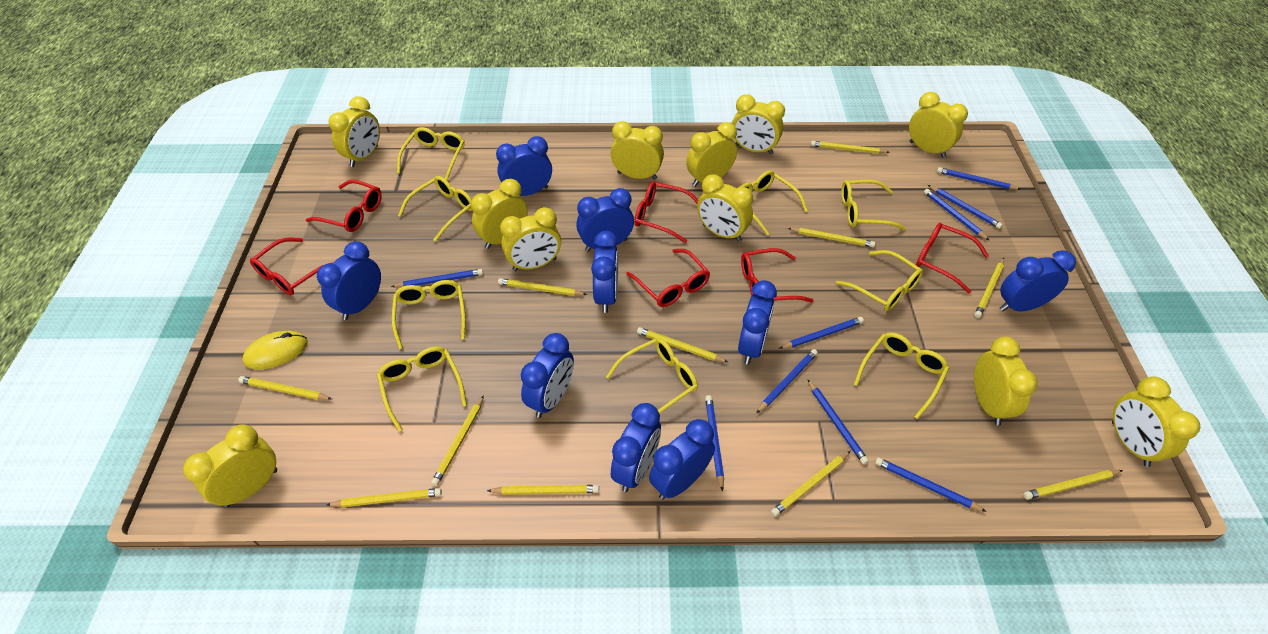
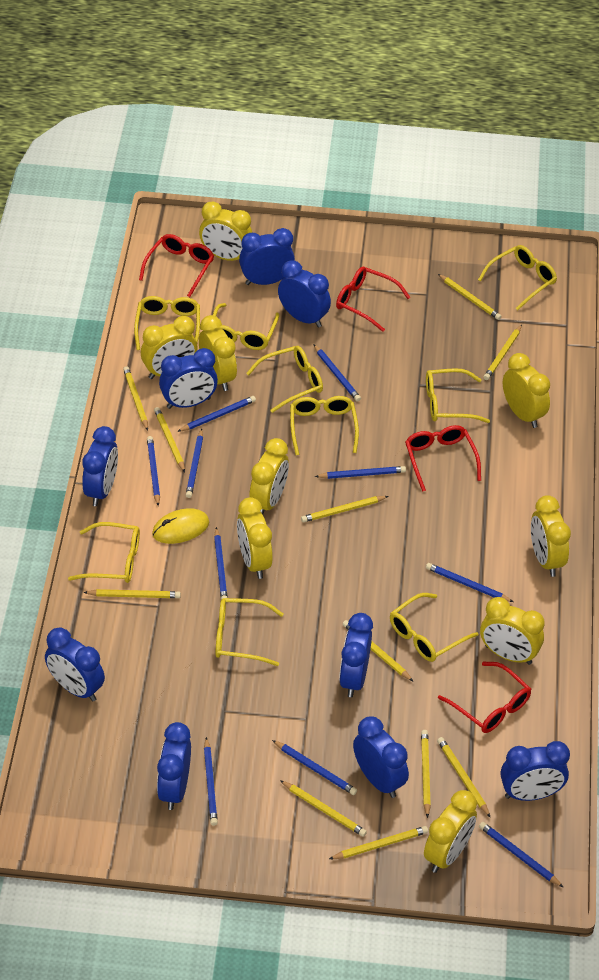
blue pencil: [391,269,483,288] [705,395,724,492] [756,349,818,413] [779,317,864,349] [807,379,869,464] [875,457,987,512] [924,189,989,240] [928,185,1003,229] [937,167,1021,190] = 9 -> [147,436,160,506] [177,396,256,432] [186,429,203,498] [204,737,218,826] [214,527,228,599] [272,740,357,795] [313,344,361,402] [315,466,406,479] [426,563,513,602] [479,822,564,888] = 10
red glasses: [250,238,332,295] [306,180,382,232] [626,249,710,307] [634,182,698,243] [741,248,814,302] [916,223,989,294] = 6 -> [139,234,214,297] [336,267,411,332] [405,425,481,492] [438,662,531,733] = 4
yellow clock: [183,424,277,507] [329,96,380,167] [471,179,528,249] [500,207,561,271] [611,121,664,180] [686,122,737,187] [697,174,753,242] [732,94,785,155] [909,92,968,158] [974,336,1038,425] [1112,376,1200,467] = 11 -> [141,316,198,379] [199,201,253,261] [199,315,237,391] [237,497,273,579] [249,438,289,515] [424,790,477,873] [480,597,545,665] [503,353,550,428] [531,495,571,577] = 9

